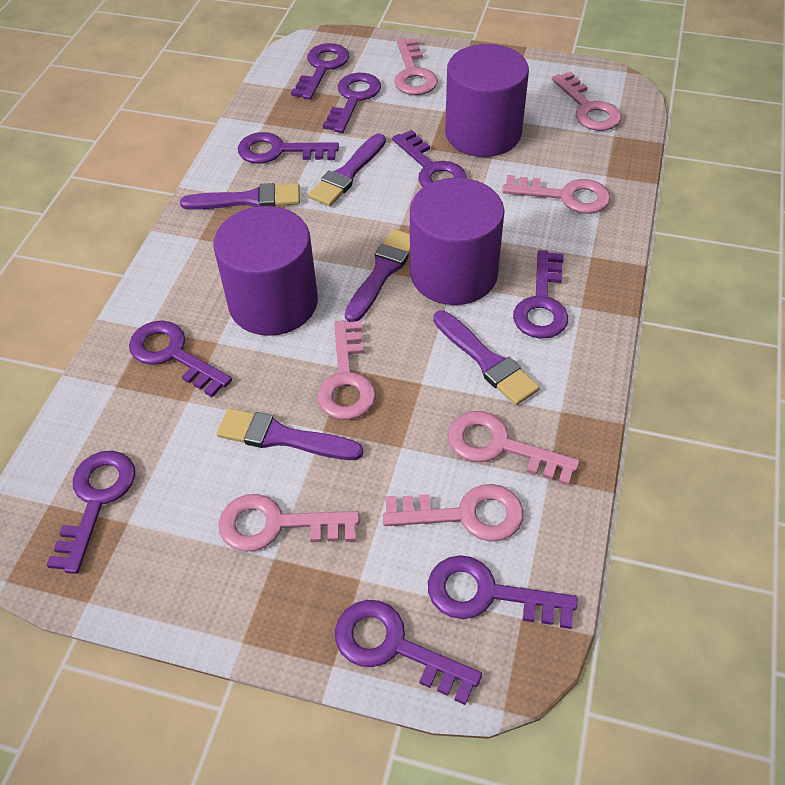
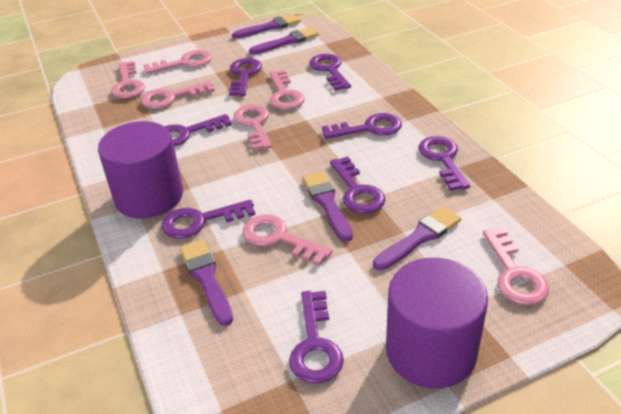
purple cylinder: [213,206,318,336] [410,178,505,305] [445,44,529,157] = 3 -> [98,121,183,218] [386,258,488,388] = 2
purple key: [47,451,135,574] [129,321,232,397] [238,132,339,164] [291,43,349,100] [323,73,381,133] [335,600,482,705] [392,130,466,187] [428,555,578,629] [513,250,568,339] = 9 -> [162,199,256,239] [165,114,232,147] [229,58,262,96] [289,291,344,384] [310,54,351,91] [322,113,402,139] [330,156,386,214] [418,136,470,191] = 8

